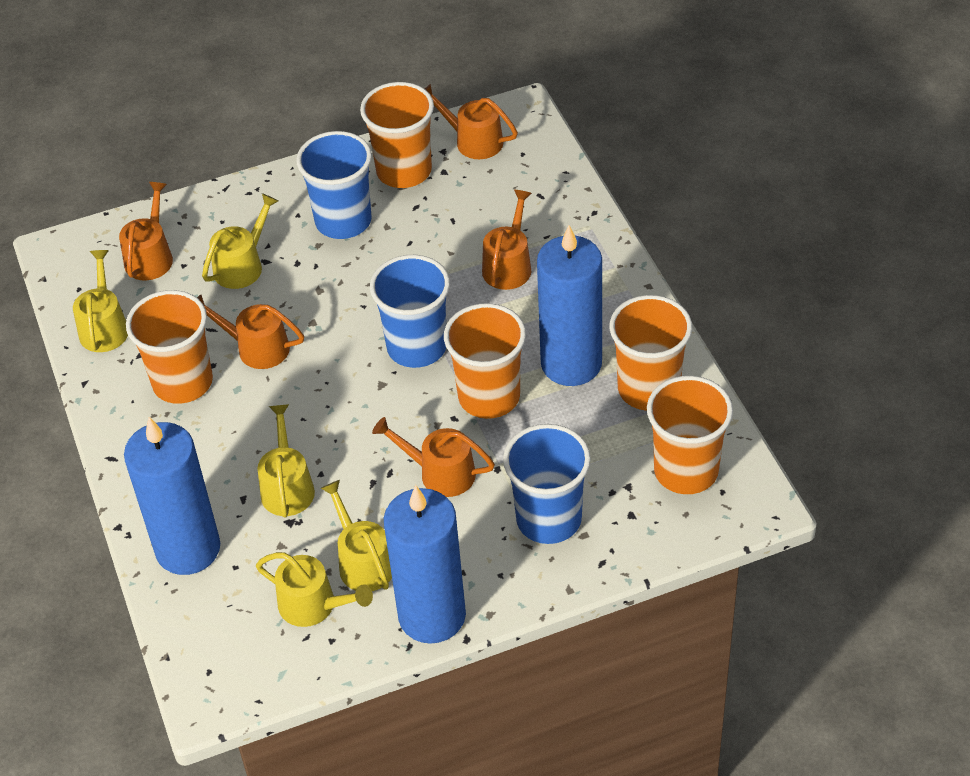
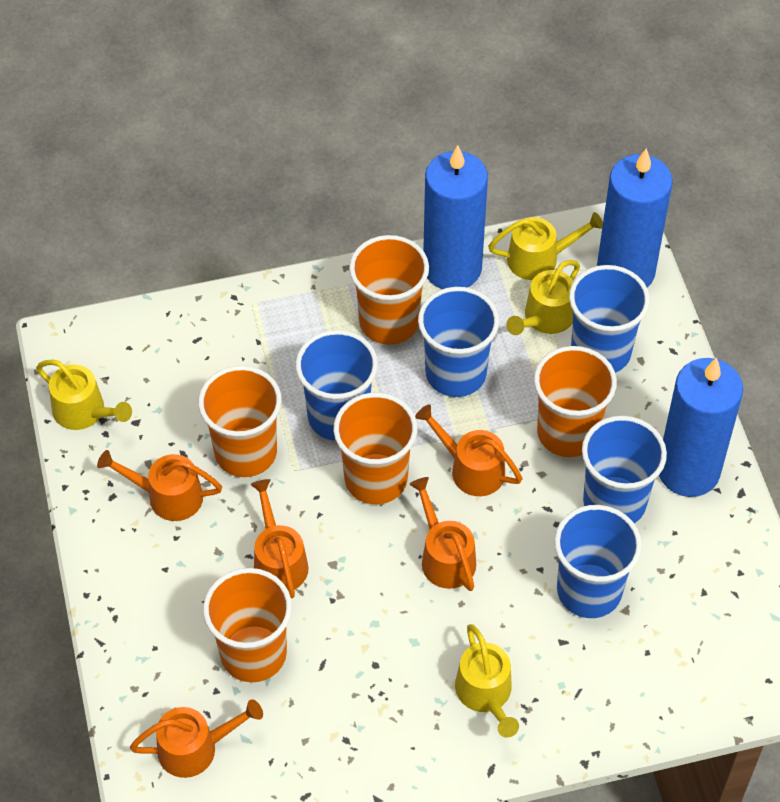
blue cup: [296,131,372,239] [370,255,450,368] [503,424,591,544] = 3 -> [296,330,378,441] [418,287,499,397] [554,505,642,618] [569,265,650,373] [582,416,667,523] = 5
yellow watering can: [73,250,128,352] [202,193,278,289] [256,552,373,627] [257,404,315,518] [321,480,392,591] = 5 -> [36,359,132,430] [455,624,519,738] [488,212,603,280] [506,260,580,335] = 4

